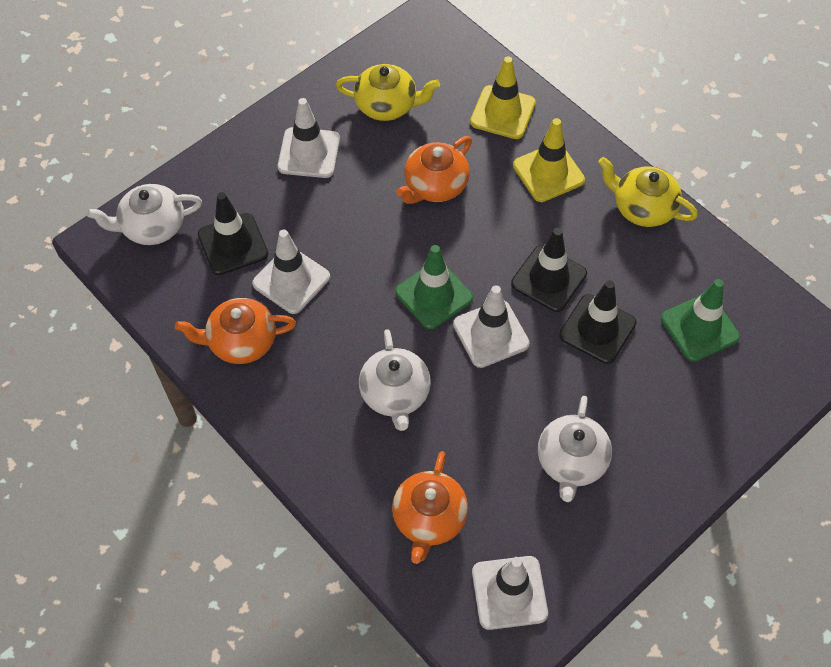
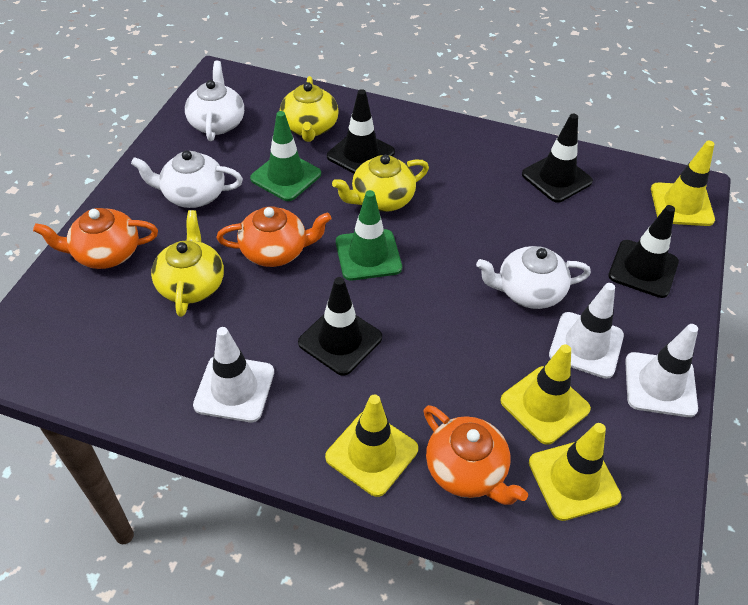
black traffic cone: [198,192,268,275] [511,228,587,312] [559,280,637,364] = 3 -> [298,277,382,376] [327,89,395,174] [522,114,593,203] [608,205,679,298] = 4
white traffic cone: [252,230,330,314] [278,98,340,178] [453,285,530,368] [472,556,548,630] = 4 -> [193,327,274,422] [549,283,624,379] [625,324,698,417] = 3
yellow teapot: [336,64,440,121] [598,157,698,227] = 2 -> [151,210,224,317] [280,76,339,142] [332,155,429,212] = 3
yellow traffic cone: [470,56,536,139] [513,118,585,202] = 2 -> [325,394,418,497] [500,344,591,445] [529,423,621,521] [651,141,715,226] = 4

